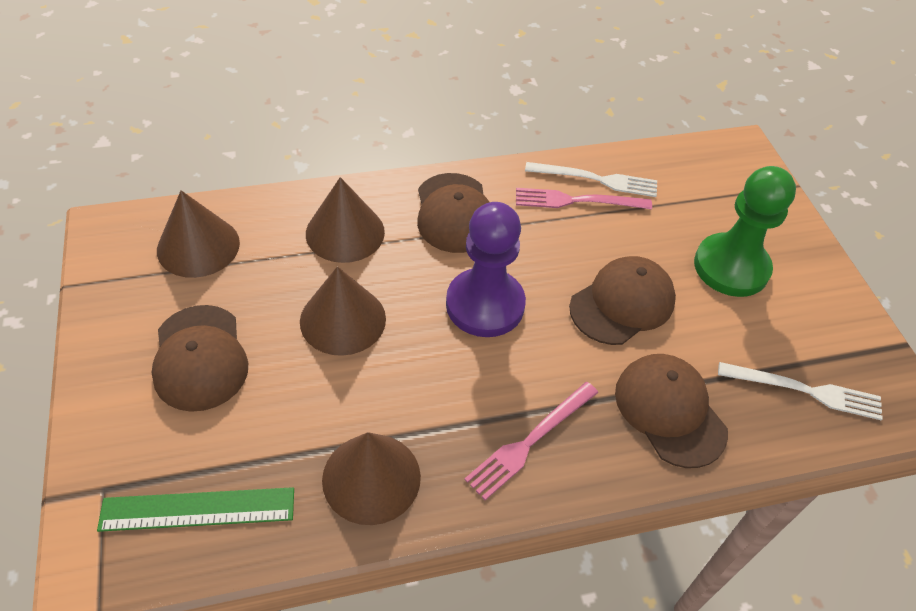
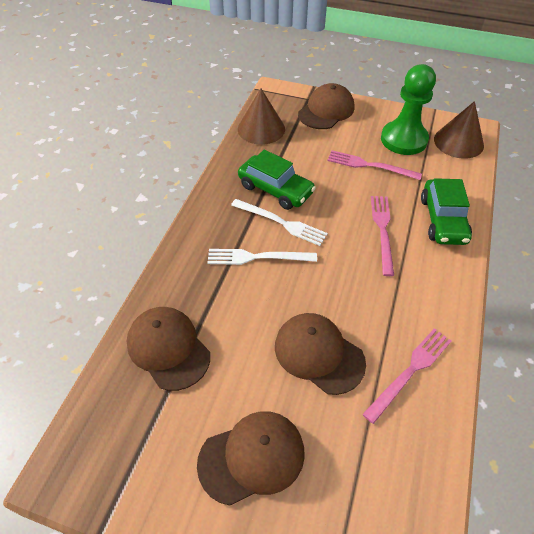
brown cone: [157,190,240,278] [300,266,386,356] [306,177,385,263] [322,432,421,525] = 4 -> [238,89,285,145] [434,101,484,159] = 2
green car: none = 0 -> [238,150,316,210] [421,178,472,245] = 2
green ruler: [97,487,294,532] = 1 -> none = 0
pink fork: [464,382,598,500] [516,188,652,209] = 2 -> [327,150,422,180] [362,328,451,424] [371,196,394,276] = 3
purple pawn: [446,202,526,337] = 1 -> none = 0

